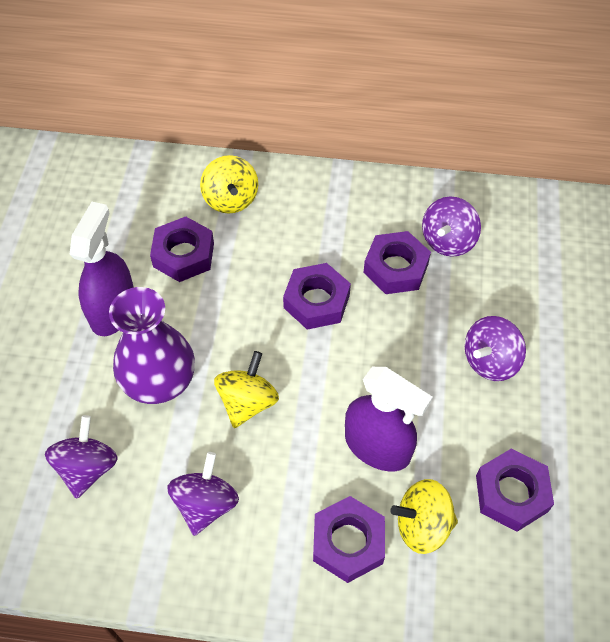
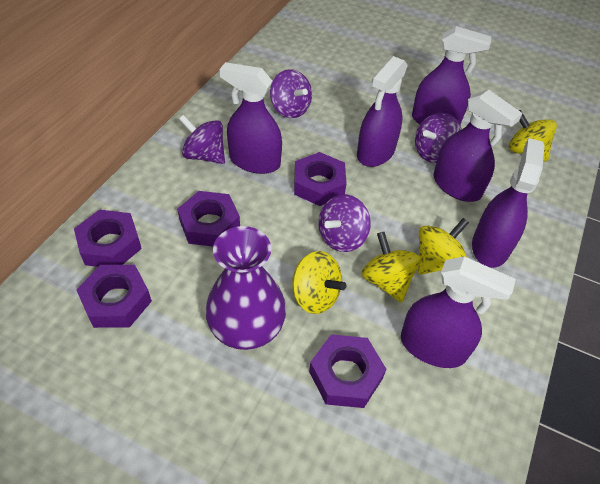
purple spray bottle: [69,202,134,336] [345,367,433,471] = 2 -> [220,62,282,174] [357,56,408,167] [401,256,516,368] [412,26,491,125] [433,90,522,202] [472,138,544,268] = 6
yellow spinning top: [200,155,258,214] [214,351,279,428] [390,479,458,554] = 3 -> [292,251,346,314] [361,232,421,303] [418,218,469,275] [509,110,557,162] = 4

